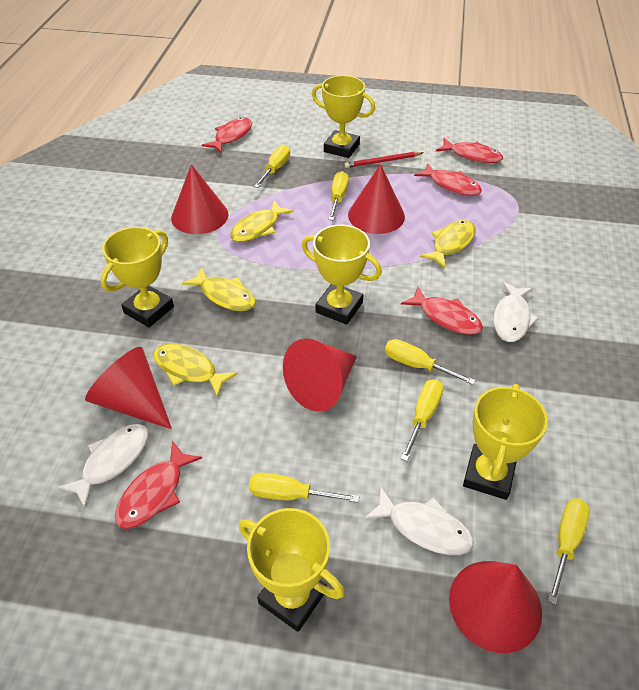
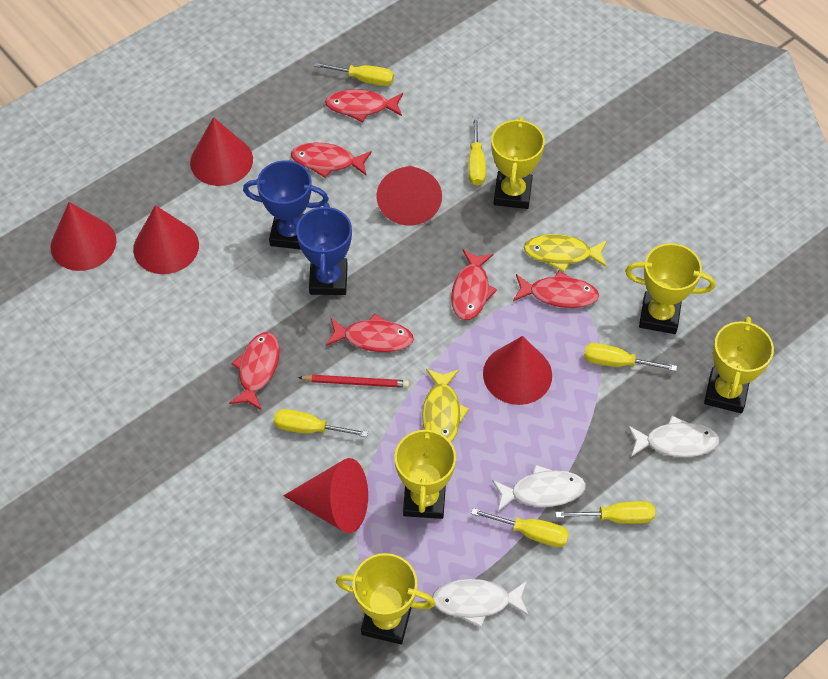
blue trophy: none = 0 -> [243,160,329,250] [296,203,352,295] = 2
red cone: [85,347,172,429] [171,164,228,234] [283,338,357,412] [348,164,405,234] [449,561,542,653] = 5 -> [51,202,117,271] [133,205,199,274] [190,117,253,186] [283,458,368,533] [377,166,442,225] [483,336,552,405] = 6
red fish: [115,441,202,529] [202,117,252,153] [401,287,483,335] [414,163,482,196] [436,138,503,163] = 5 -> [229,332,280,410] [291,142,372,178] [325,89,403,122] [326,313,414,352] [451,249,497,320] [513,271,599,308] = 6
yellow fish: [154,344,238,398] [182,267,255,311] [230,200,294,242] [420,220,475,268] = 4 -> [422,369,469,442] [524,234,607,272] = 2

